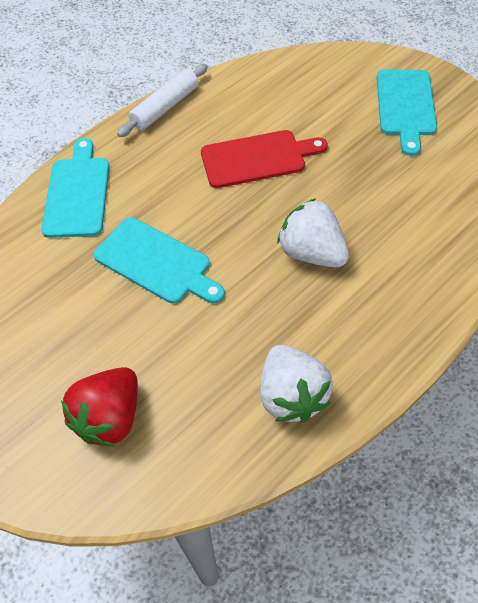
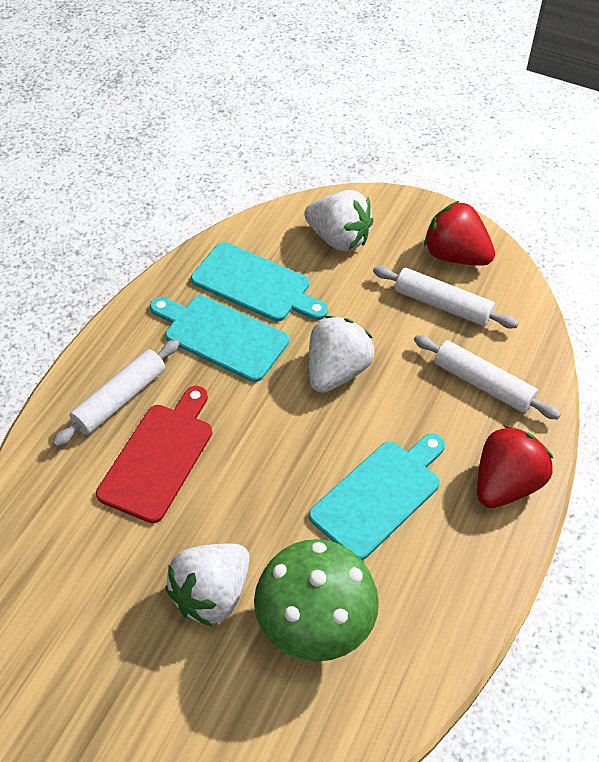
green mushroom: none = 0 -> [254,539,379,662] = 1
red strawberry: [61,367,138,447] = 1 -> [424,201,495,266] [477,425,553,508] = 2
white rolling pin: [117,64,208,137] = 1 -> [52,339,180,447] [373,266,519,329] [414,335,561,420] = 3
white strawberry: [260,345,333,422] [277,198,349,267] = 2 -> [165,544,250,627] [304,190,374,252] [308,316,375,393] = 3

